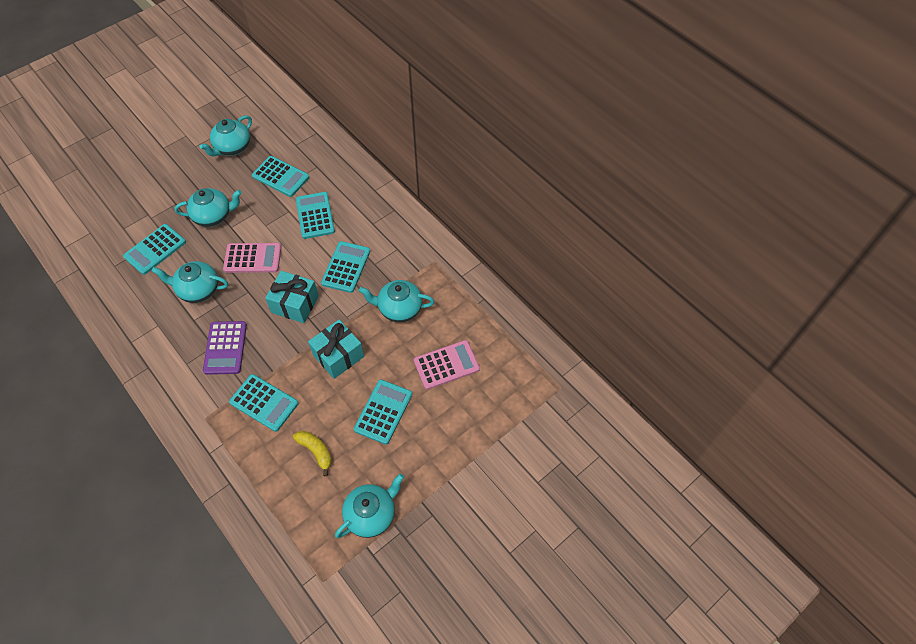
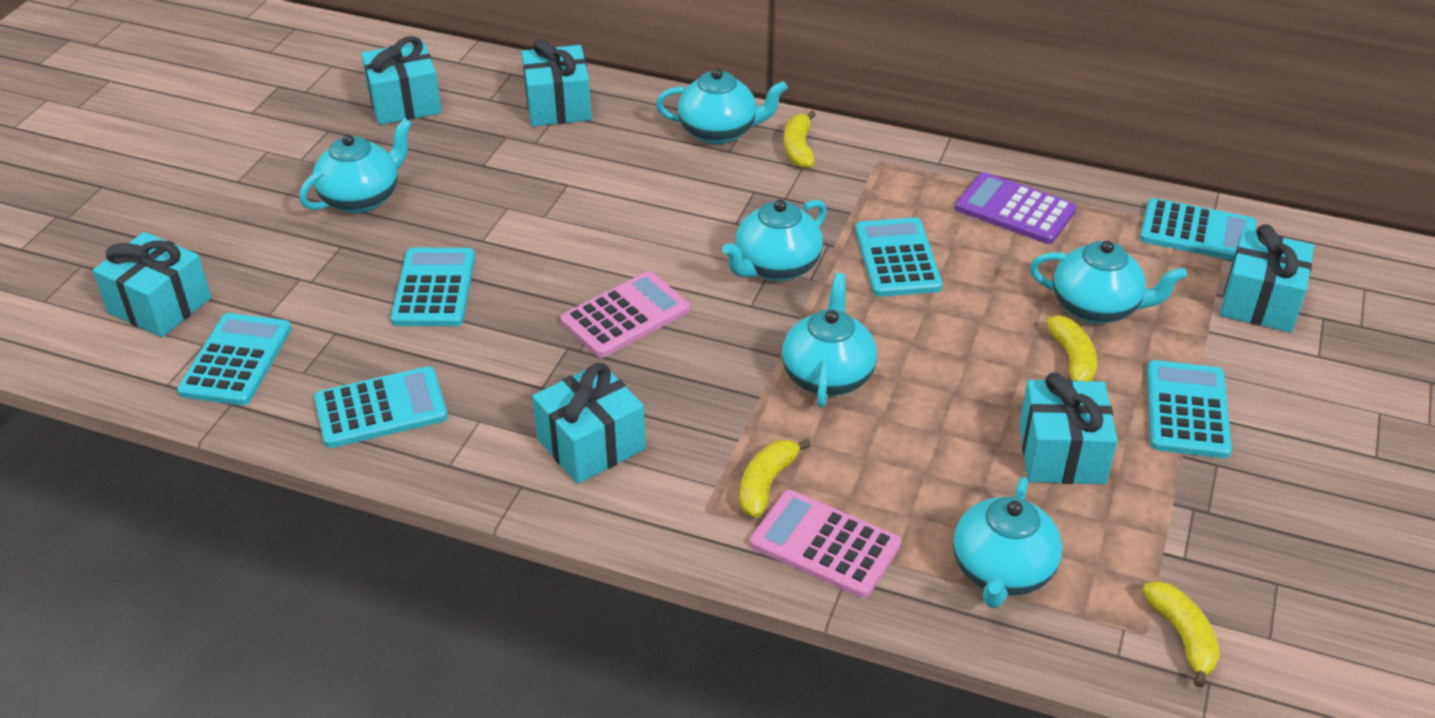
turquoise gift: [265,271,319,323] [308,320,364,379] = 2 -> [93,232,211,337] [361,36,442,125] [522,39,592,126] [532,362,646,484] [1019,373,1118,484] [1220,224,1314,332] = 6
turquoise teapot: [152,261,228,303] [175,188,242,227] [199,115,252,156] [335,474,404,538] [359,280,435,322] = 5 -> [299,118,412,214] [656,68,787,145] [722,200,827,281] [782,273,877,407] [953,477,1062,608] [1030,241,1187,324] = 6
yellow banana: [293,431,332,476] = 1 -> [740,439,811,518] [784,111,816,169] [1046,315,1097,381] [1142,581,1220,688] = 4

